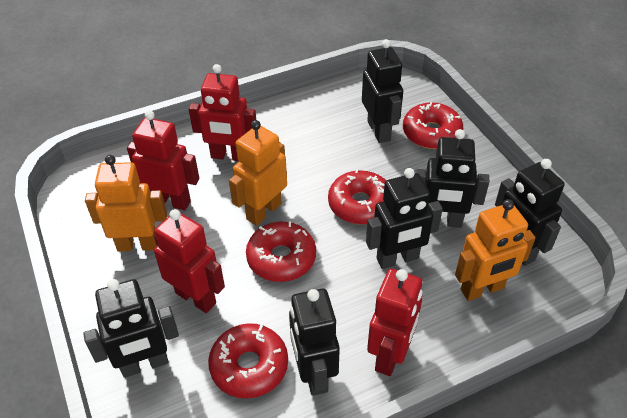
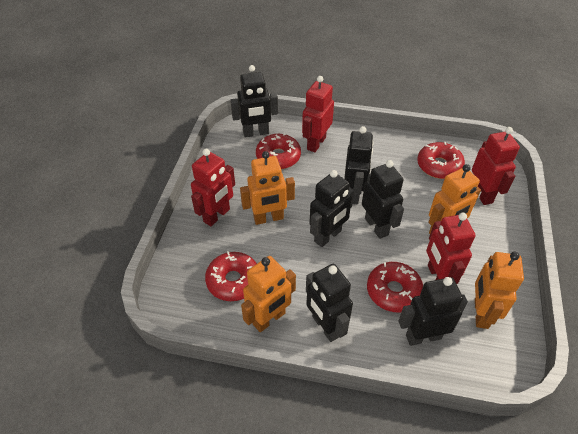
orange robot: [85,155,167,252] [229,120,287,226] [455,199,536,301] = 3 -> [240,151,295,225] [241,256,296,332] [429,164,481,234] [475,252,524,329] = 4

